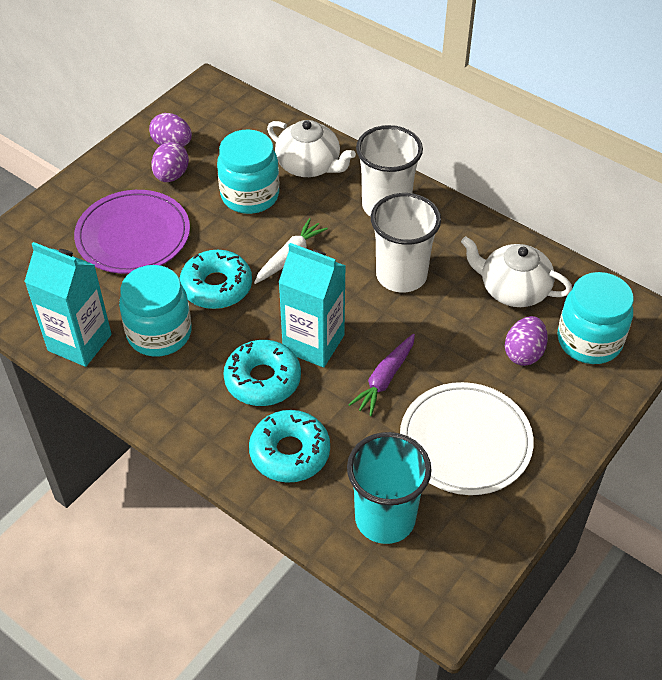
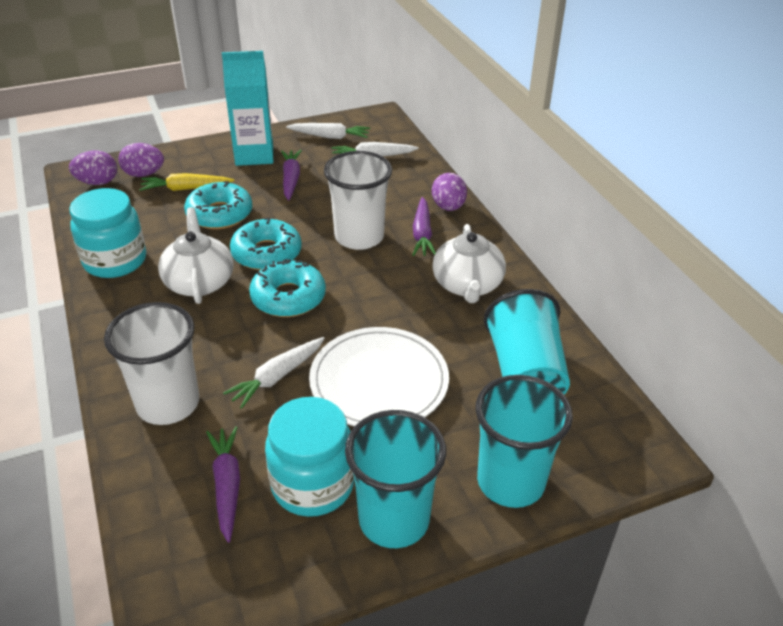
purple carrot: [348,334,415,416] = 1 -> [206,426,240,543] [281,150,302,200] [412,197,436,256] = 3
purple plate: [74,190,190,274] = 1 -> none = 0
turquoise carton: [24,242,112,367] [278,243,346,367] = 2 -> [222,51,273,166] = 1
turquoise cup: [347,432,432,544] = 1 -> [345,410,446,548] [475,375,573,508] [484,289,570,394] = 3
turquoise jar: [119,265,192,357] [217,129,279,214] [557,272,634,364] = 3 -> [69,188,146,278] [265,397,355,517] = 2
white carrot: [254,218,328,284] = 1 -> [223,337,325,409] [286,123,370,139] [331,142,419,156] = 3
yellow carrot: none = 0 -> [139,173,234,191] = 1

